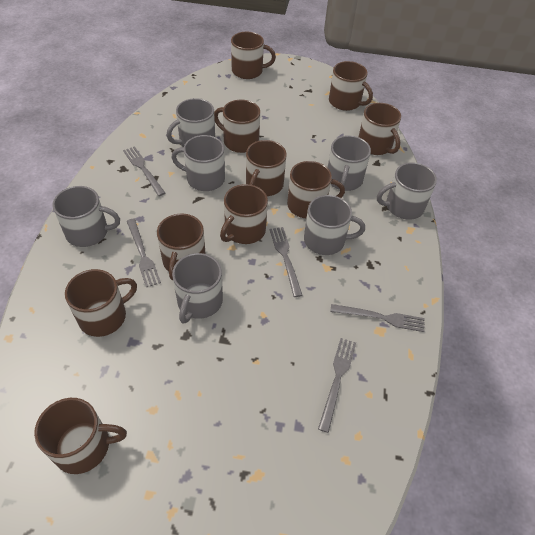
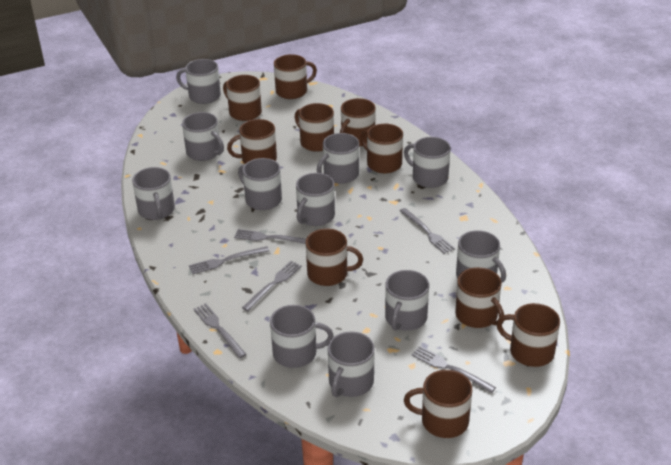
grey fork: [123,146,165,196] [127,219,161,287] [270,227,302,297] [318,338,356,433] [330,304,425,332] = 5 -> [189,246,269,274] [193,303,247,358] [234,229,306,244] [242,261,302,311] [400,208,455,254] [411,346,496,393] = 6
grey mug: [52,186,120,247] [167,98,215,147] [171,135,225,191] [172,253,223,324] [304,195,365,255] [328,135,371,191] [377,162,437,220] = 7 -> [132,167,175,220] [176,59,221,104] [182,112,224,161] [238,158,282,210] [270,305,334,368] [296,173,335,226] [317,133,359,184] [328,331,375,397] [385,270,429,331] [404,137,450,188] [456,230,506,283] = 11

